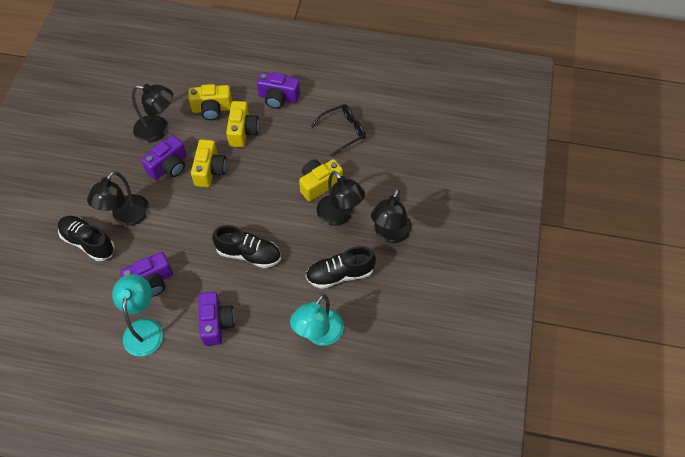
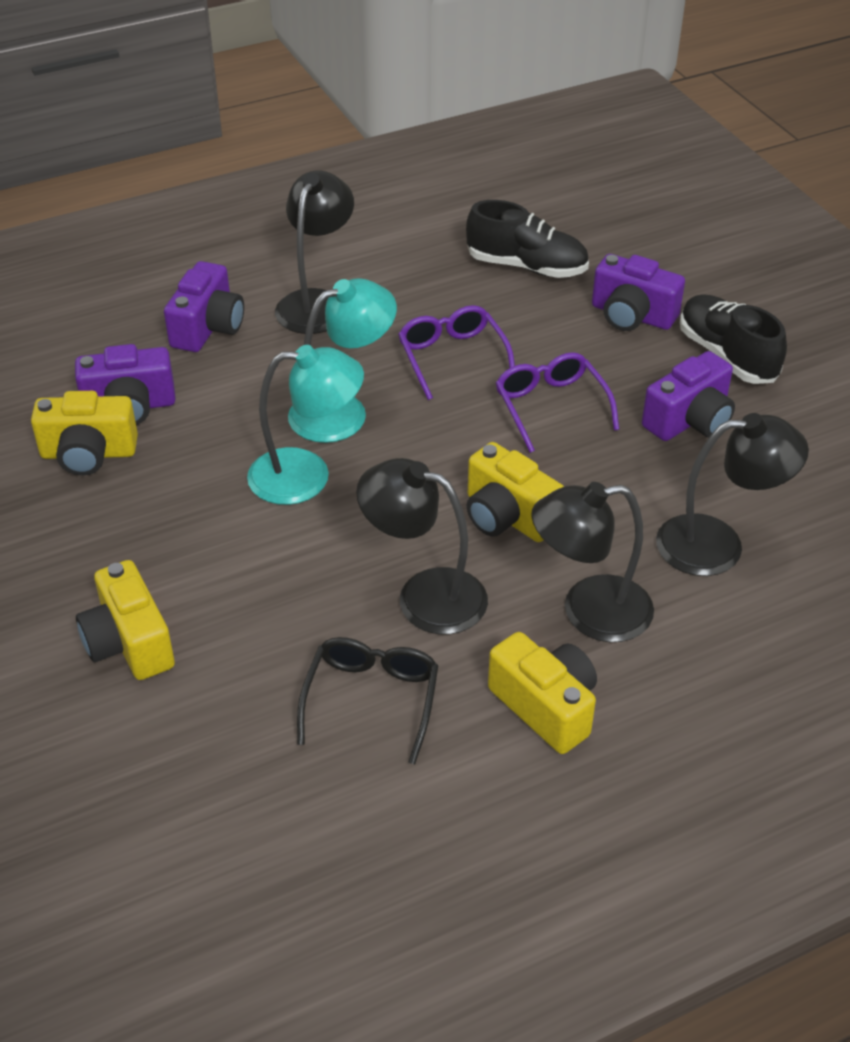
black shoe: [58,216,115,261] [212,225,281,268] [306,246,376,289] = 3 -> [466,200,589,278] [680,294,787,384] = 2
purple glasses: none = 0 -> [398,305,515,400] [496,352,619,453] = 2

